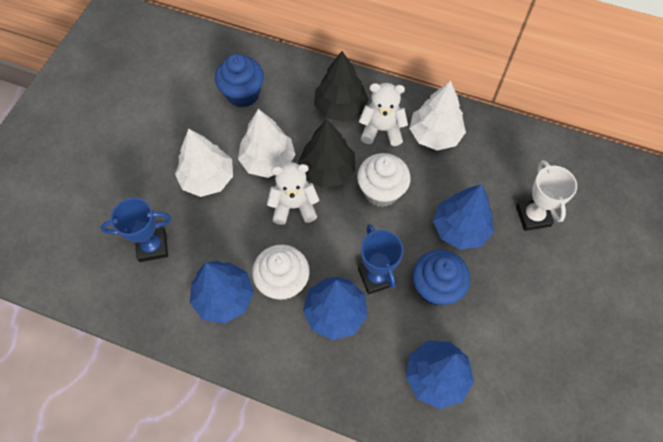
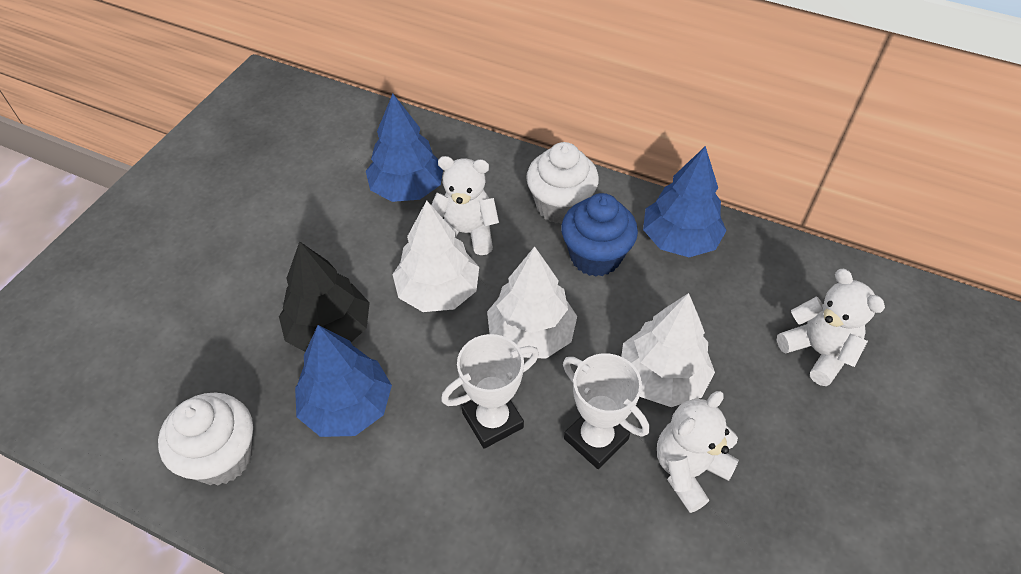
black tree: [298,120,355,188] [314,51,369,122] = 2 -> [279,241,370,352] = 1
blue cupcake: [215,54,264,108] [412,250,470,306] = 2 -> [561,193,638,277] = 1
blue tree: [190,261,254,324] [303,277,368,340] [406,340,474,409] [433,184,494,250] = 4 -> [295,325,392,437] [366,94,443,202] [643,146,727,257] = 3
blue trophy: [101,198,171,262] [358,224,404,295] = 2 -> none = 0
white teddy bear: [267,162,320,225] [359,83,408,146] = 2 -> [431,156,499,255] [657,391,739,513] [777,269,885,386] = 3
white trophy: [516,160,577,231] = 1 -> [441,334,539,449] [563,353,649,469] = 2

